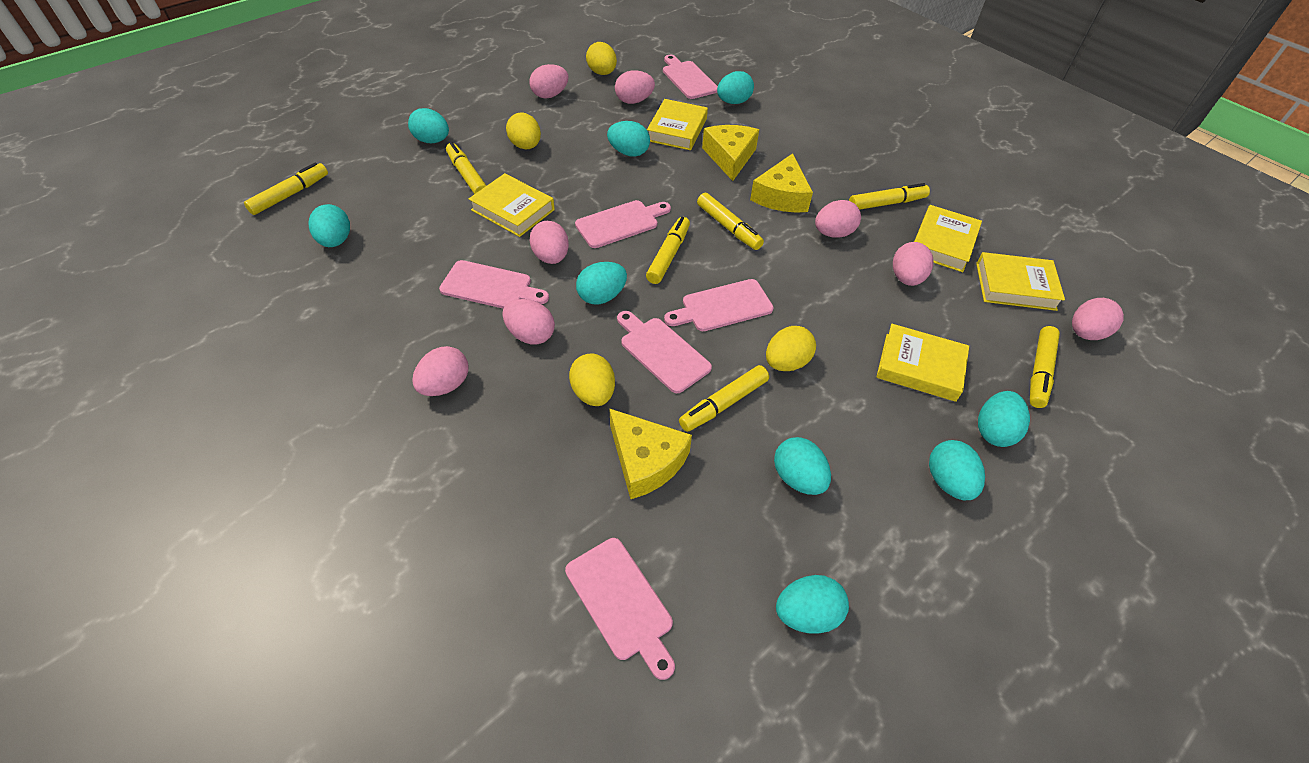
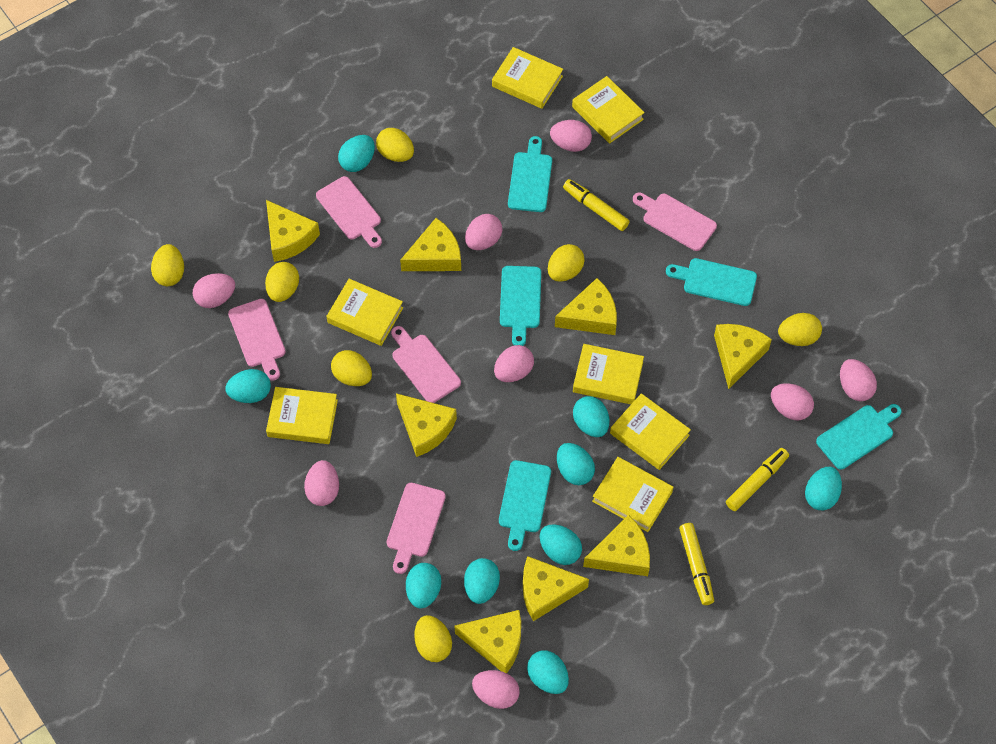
pink cutting board: [439,260,549,308] [565,538,675,680] [575,200,671,248] [617,311,712,393] [663,55,718,99] [664,279,774,331] = 6 -> [228,299,286,381] [316,176,382,248] [387,483,446,574] [391,326,461,403] [633,192,717,251] = 5
turquoise cutting board: none = 0 -> [499,460,551,551] [500,266,541,346] [508,136,552,212] [666,258,757,306] [816,404,902,470] = 5
yellow book: [469,173,555,237] [647,99,708,150] [876,324,969,402] [914,205,982,272] [976,252,1065,311] = 5 -> [266,387,338,444] [326,279,403,346] [492,47,563,109] [572,76,645,144] [573,344,644,404] [592,457,673,532] [610,393,691,470] = 7
yellow cheese: [609,408,692,499] [702,125,759,181] [750,153,813,213] = 3 -> [266,200,320,262] [396,393,457,457] [400,218,461,271] [455,610,521,673] [523,556,589,621] [555,278,617,335] [583,515,650,576] [714,324,772,389] = 8
yellow egg: [506,112,541,150] [569,353,615,406] [586,42,617,75] [766,326,816,371] = 4 -> [151,244,184,286] [265,262,299,302] [331,350,372,386] [376,128,414,162] [415,615,452,662] [548,244,585,282] [778,313,822,346] = 7
yellow marker: [244,162,328,215] [446,142,486,194] [646,217,690,284] [679,365,769,432] [697,193,764,250] [849,183,930,210] [1030,326,1060,408] = 7 -> [563,179,630,231] [679,523,714,605] [726,448,789,511] = 3

